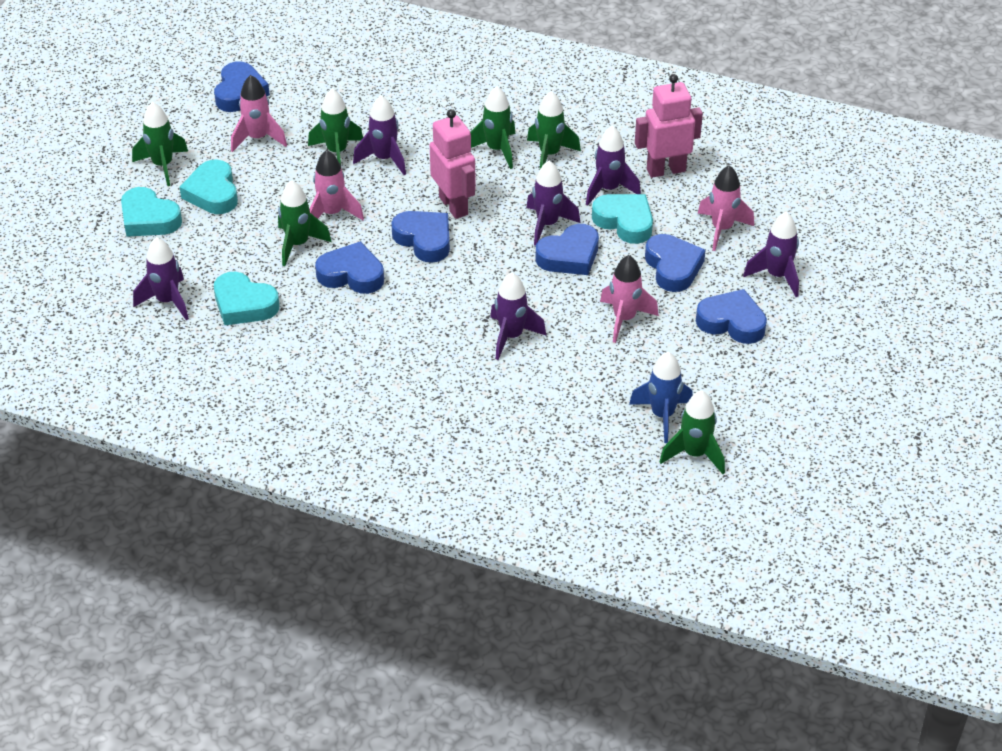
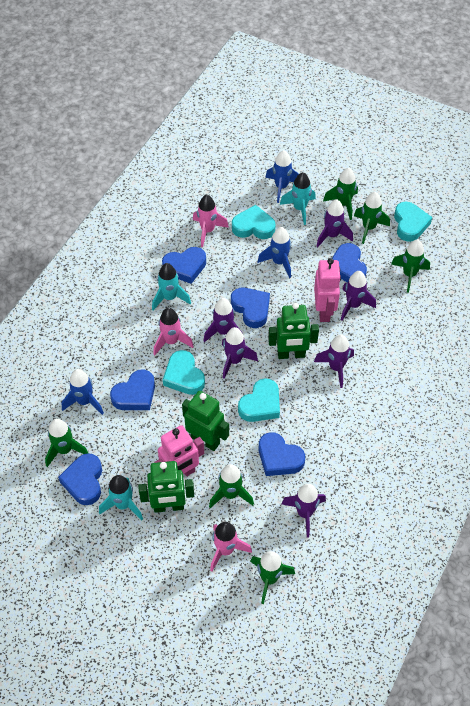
blue rocket: [629,352,693,443] = 1 -> [62,369,104,415] [257,227,291,278] [265,150,299,203] = 3
green robot: none = 0 -> [138,461,194,513] [182,391,229,451] [268,303,319,359] = 3
pink rocket: [231,75,287,152] [310,150,364,220] [600,255,659,343] [697,165,754,251] = 4 -> [153,308,194,355] [193,195,229,247] [210,522,252,572] = 3
turquoise rocket: none = 0 -> [99,475,143,520] [152,263,191,310] [280,172,316,225] = 3

